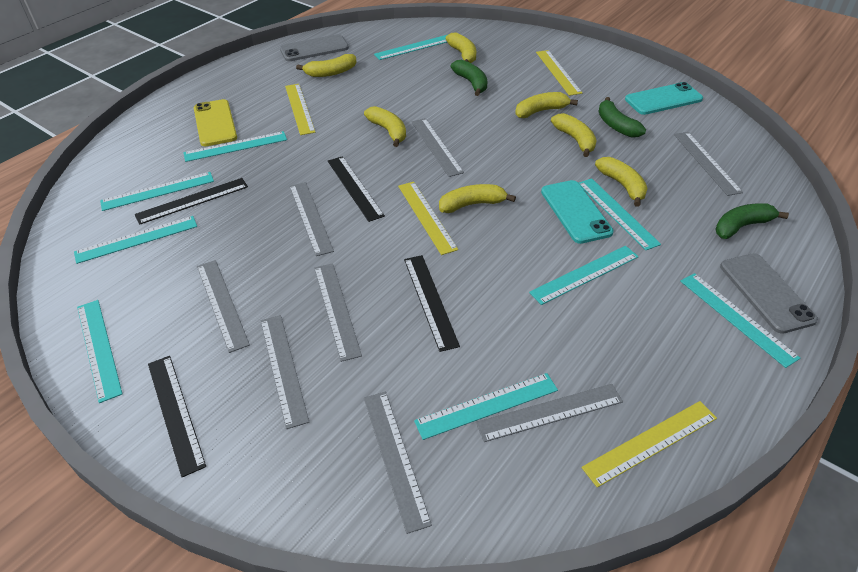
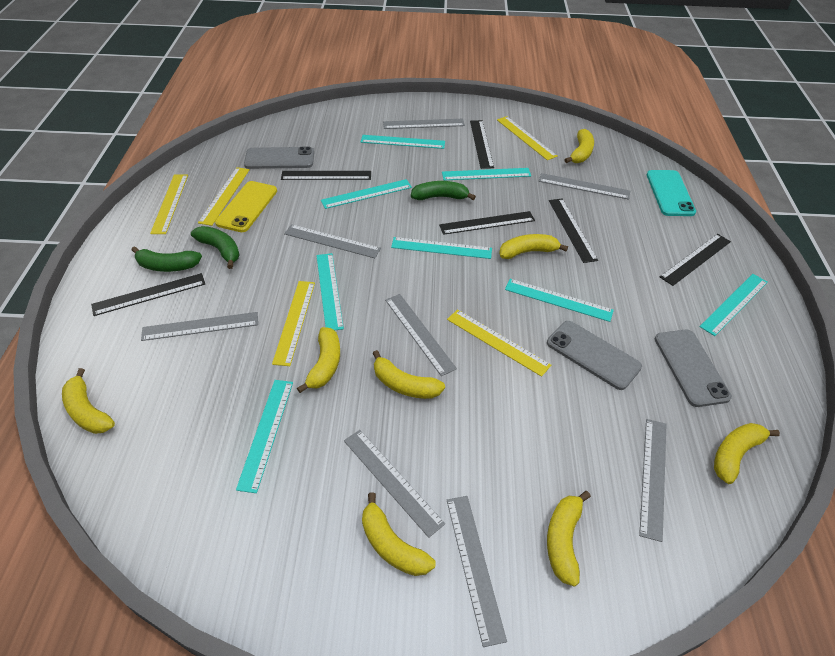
black ruler: [135,178,248,225] [148,356,206,477] [328,156,385,222] [404,255,460,352] = 4 -> [91,273,205,316] [281,171,371,180] [439,211,535,235] [470,120,494,169] [549,199,598,263] [660,234,731,286] = 6
grey phone: [280,34,349,61] [720,253,818,334] = 2 -> [244,147,314,169] [547,321,642,390] [655,330,732,407] = 3
turquoise phone: [541,180,614,244] [625,82,703,115] = 2 -> [647,170,696,216] = 1
turquoise ruler: [74,216,197,264] [77,300,122,403] [100,172,214,211] [183,131,287,162] [374,35,447,60] [414,373,558,440] [529,246,639,305] [579,178,661,250] [680,273,801,368] = 9 -> [236,380,293,493] [316,253,344,331] [321,179,412,209] [361,135,445,149] [391,237,492,259] [442,168,531,180] [505,279,614,322] [699,274,768,336] = 8
yellow banana: [296,54,357,77] [364,106,406,147] [439,184,516,213] [445,32,476,63] [515,92,578,118] [551,113,597,157] [595,157,648,207] = 7 -> [62,368,115,434] [297,327,340,393] [362,492,435,576] [373,350,445,399] [499,234,568,259] [547,491,591,587] [564,129,594,163] [714,423,780,484] = 8
yellow ruler: [285,84,315,135] [398,182,458,255] [536,50,582,96] [581,401,717,488] = 4 -> [150,174,188,234] [198,167,250,226] [272,281,315,366] [447,309,551,377] [497,116,558,160] = 5

